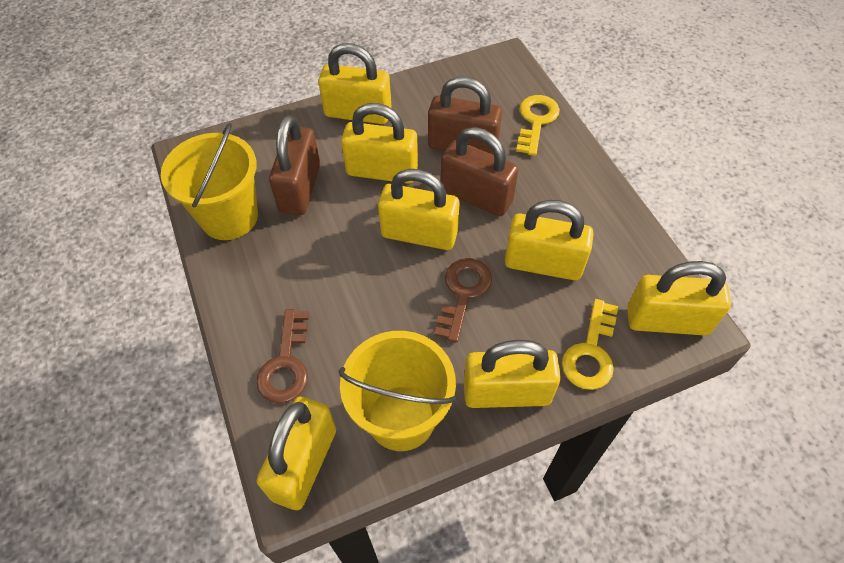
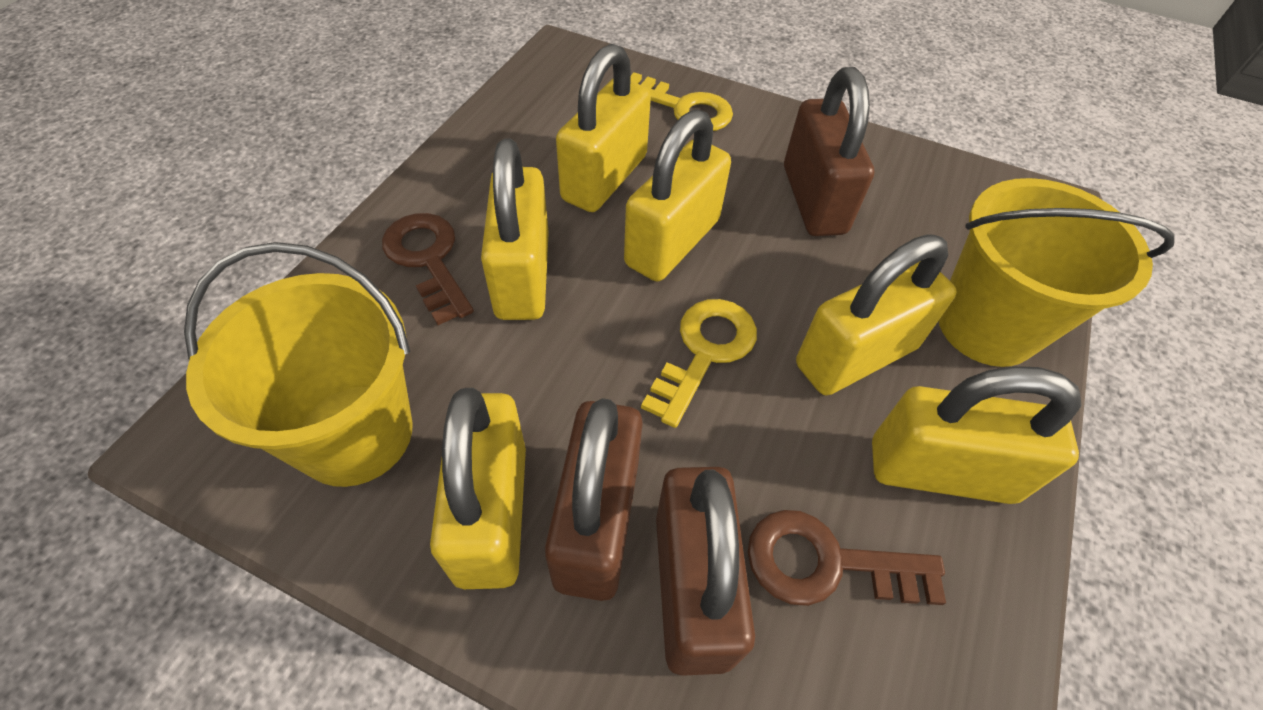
yellow padlock: [256,397,336,510] [318,43,392,124] [341,103,418,184] [378,169,460,250] [464,340,561,408] [505,200,594,280] [627,261,731,336] = 7 -> [430,388,526,589] [481,139,549,320] [556,44,651,212] [624,109,731,282] [796,234,957,396] [872,366,1082,504] = 6

